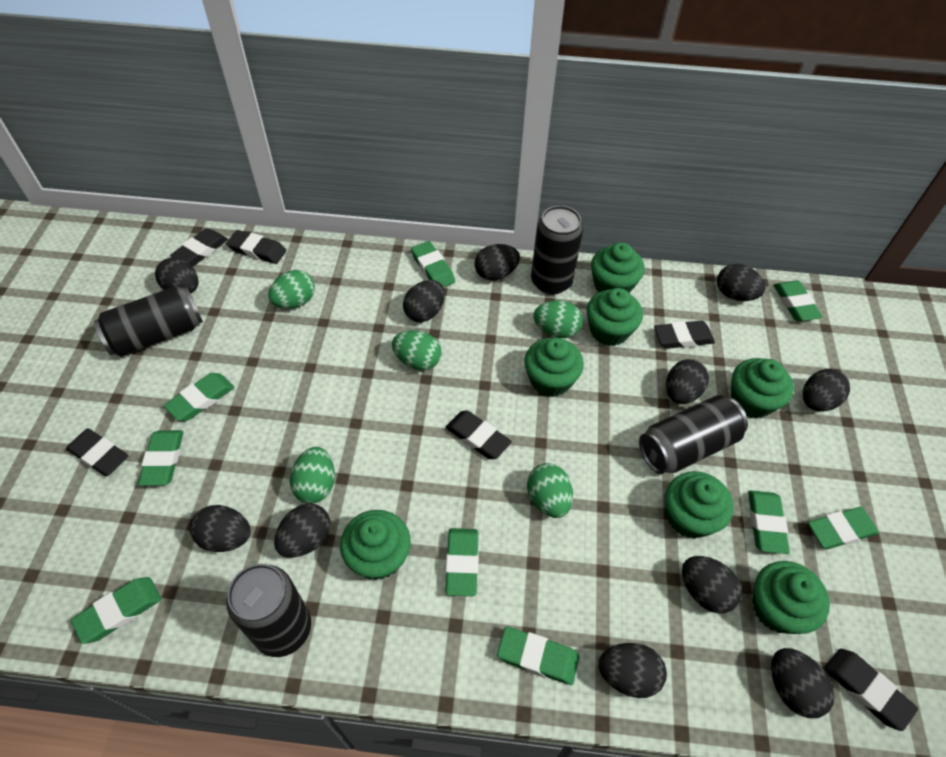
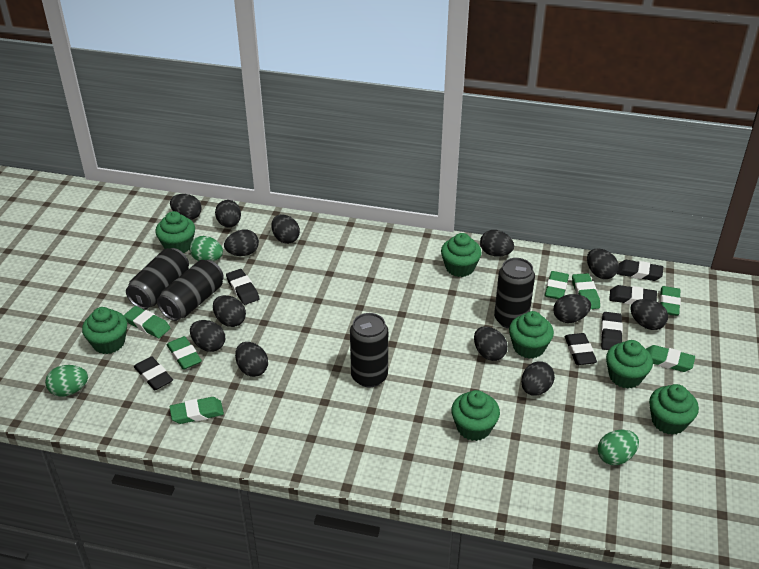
black egg: [155,258,199,294] [190,505,251,552] [274,503,330,557] [403,280,445,322] [474,244,520,281] [598,643,667,698] [666,359,709,404] [682,556,742,613] [717,264,766,301] [771,648,835,718] [803,369,850,412] = 11 -> [170,194,202,220] [190,320,225,352] [213,295,246,327] [215,200,241,227] [224,229,259,256] [235,342,268,377] [272,214,300,244] [474,326,508,361] [480,230,514,257] [521,361,555,396] [553,294,591,323] [587,249,619,279] [631,299,668,330] = 13
green egg: [268,270,315,309] [290,447,335,504] [392,330,442,371] [527,463,573,518] [533,300,583,338] = 5 -> [45,365,88,397] [189,236,223,262] [598,430,639,465] = 3
green eraser: [71,577,161,644] [138,430,184,486] [164,373,234,421] [411,241,455,287] [445,528,479,596] [497,627,579,685] [748,490,790,554] [774,280,823,321] [808,507,879,549] = 9 -> [124,306,170,338] [167,336,202,370] [170,397,224,424] [545,271,569,299] [572,273,600,309] [646,345,695,372] [659,286,681,316] = 7

